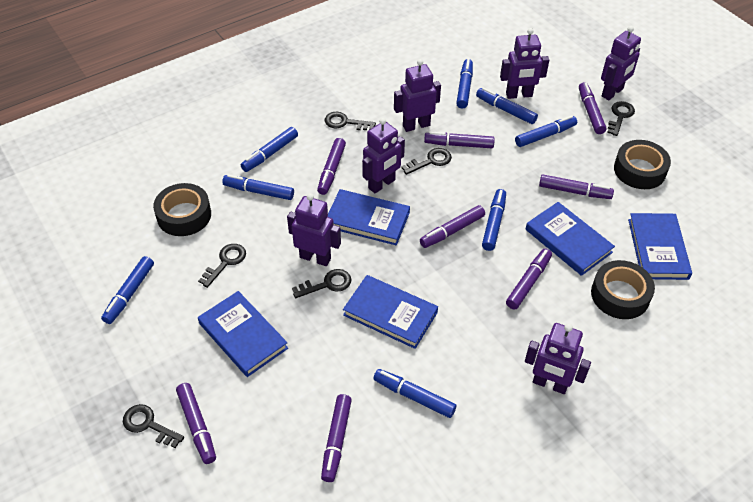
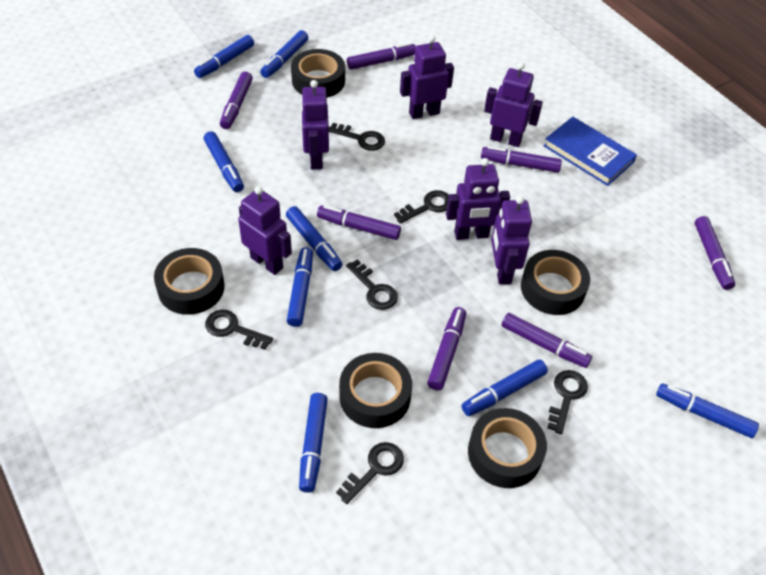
black tape: [153,183,211,236] [591,260,655,319] [614,140,671,189] = 3 -> [154,248,225,315] [291,49,345,98] [339,353,412,428] [468,408,547,488] [521,250,590,315] = 5
blue book: [198,291,288,377] [327,189,410,245] [343,275,438,349] [526,202,615,276] [628,213,692,280] = 5 -> [544,117,637,186] = 1
purple marker: [176,383,216,464] [317,138,346,195] [321,394,352,482] [420,205,485,248] [424,131,495,148] [506,248,552,310] [539,174,614,199] [579,82,607,134] = 8 -> [220,72,253,129] [317,205,401,240] [347,43,416,70] [427,307,466,390] [481,146,562,173] [501,313,592,368] [694,216,735,290] = 7

